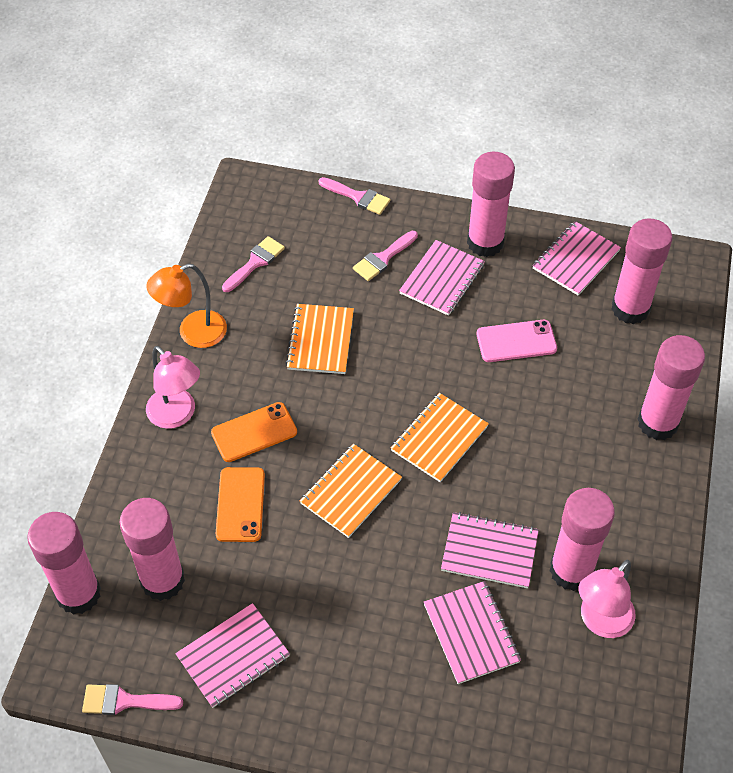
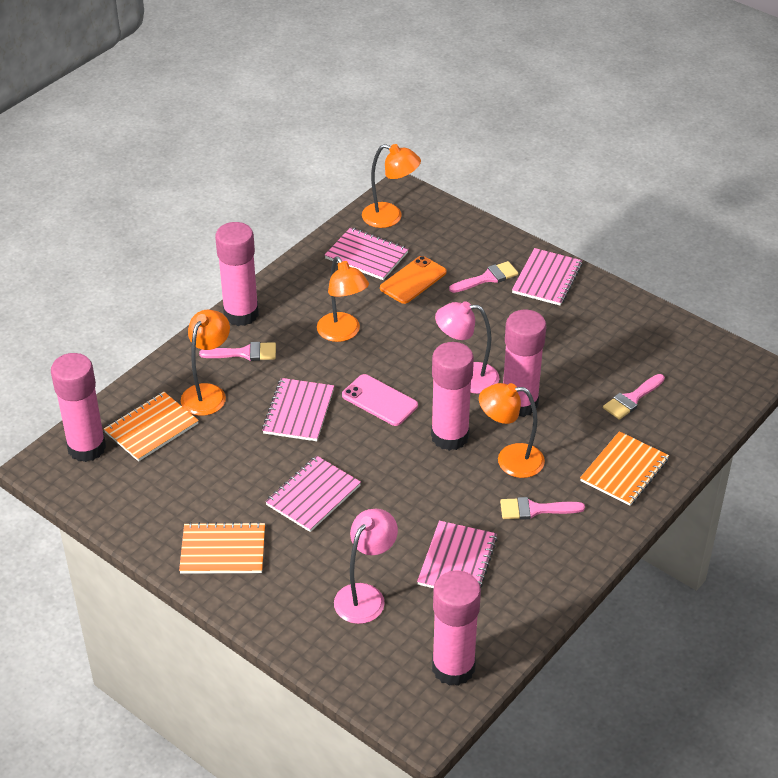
orange lamp: [146,263,227,348] = 1 -> [181,310,230,416] [317,256,369,342] [362,144,421,228] [479,383,545,478] = 4
orange phone: [211,402,297,462] [216,467,265,542] = 2 -> [380,256,446,304] = 1
pink glue stick: [27,512,101,615] [119,498,185,601] [467,152,515,257] [550,488,615,591] [611,218,673,324] [637,335,705,440] = 6 -> [51,353,106,462] [215,222,259,326] [431,342,474,451] [432,570,481,686] [503,310,546,417] = 5

